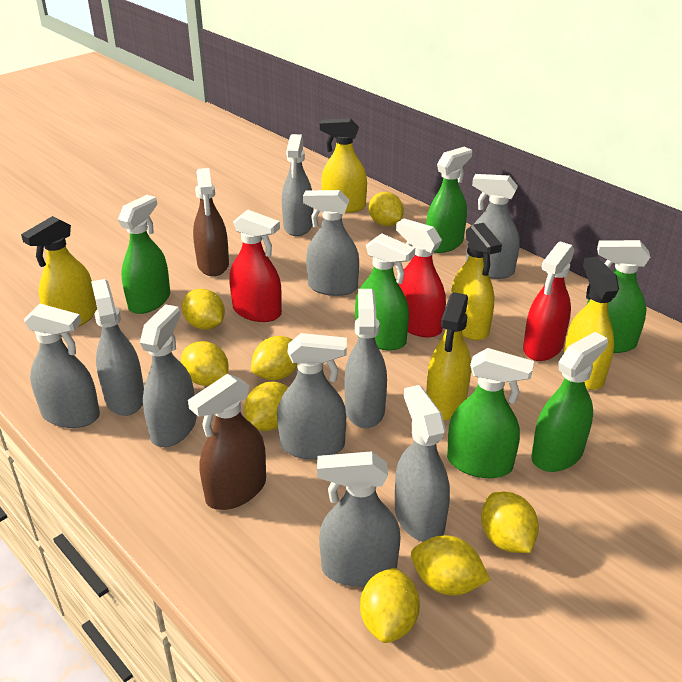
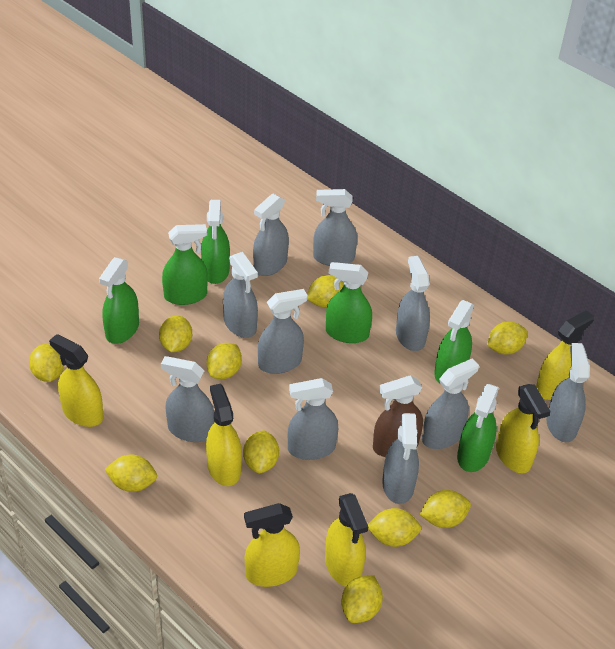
brown spray bottle: [188,374,266,510] [193,168,229,276] = 2 -> [373,376,423,457] = 1
red spray bottle: [229,209,282,322] [396,219,446,338] [523,241,574,361] = 3 -> none = 0
yellow lemon: [181,341,229,386] [182,289,225,330] [244,382,288,431] [251,336,297,380] [360,568,420,643] [369,192,404,226] [411,535,490,595] [481,492,539,553] = 8 -> [29,344,64,382] [105,454,157,492] [159,316,192,352] [207,343,242,379] [243,430,279,473] [307,275,344,307] [341,576,383,623] [368,508,421,547] [419,490,471,528] [487,321,527,354] = 10
yellow spray bottle: [21,216,97,327] [320,118,367,213] [426,292,471,420] [451,223,502,340] [564,257,619,390] = 5 -> [49,334,103,427] [206,384,242,486] [244,503,300,587] [325,493,368,587] [496,384,551,473] [536,310,594,400] = 6

